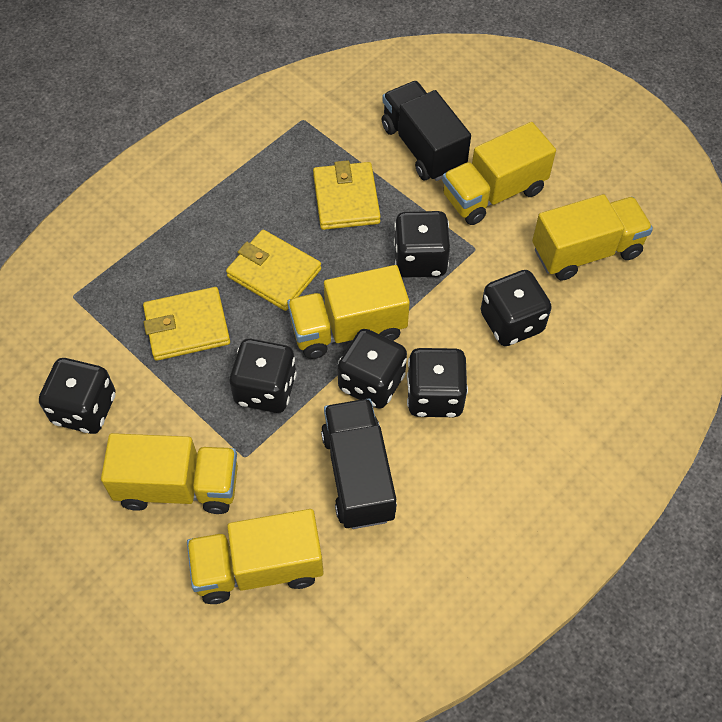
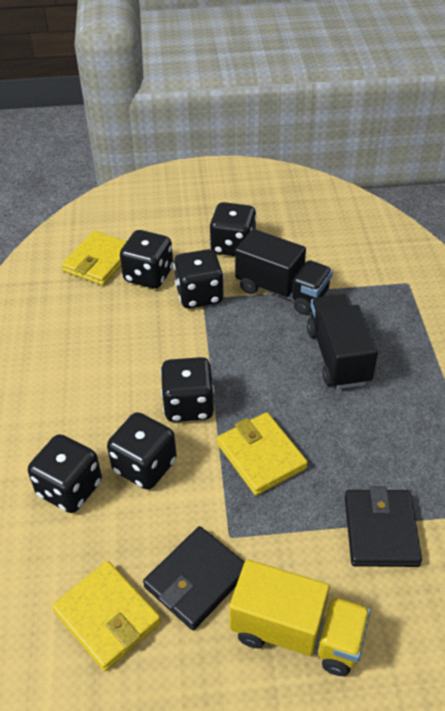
black wallet: none = 0 -> [143,526,244,630] [345,486,422,567] = 2
yellow truck: [101,433,238,514] [187,509,324,604] [287,265,410,359] [442,122,556,225] [532,194,653,281] = 5 -> [229,560,371,676] = 1

